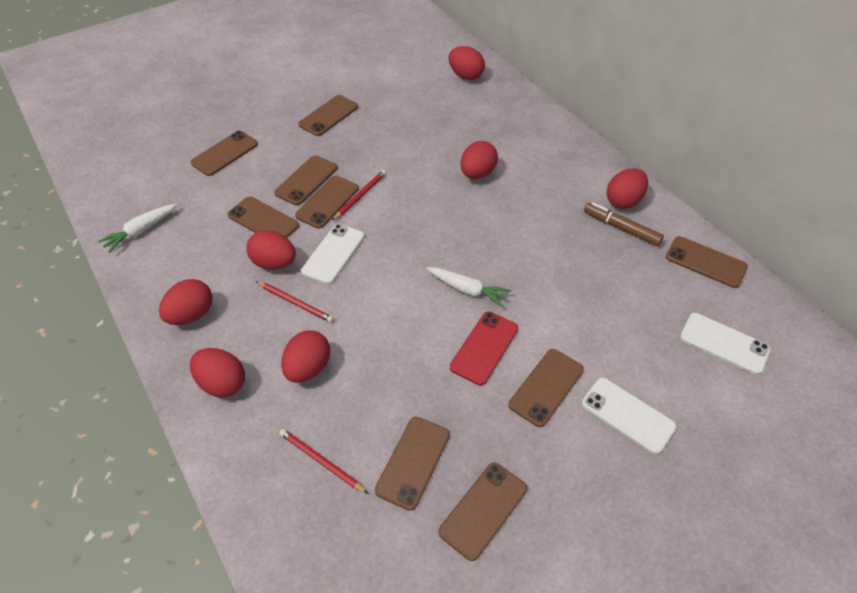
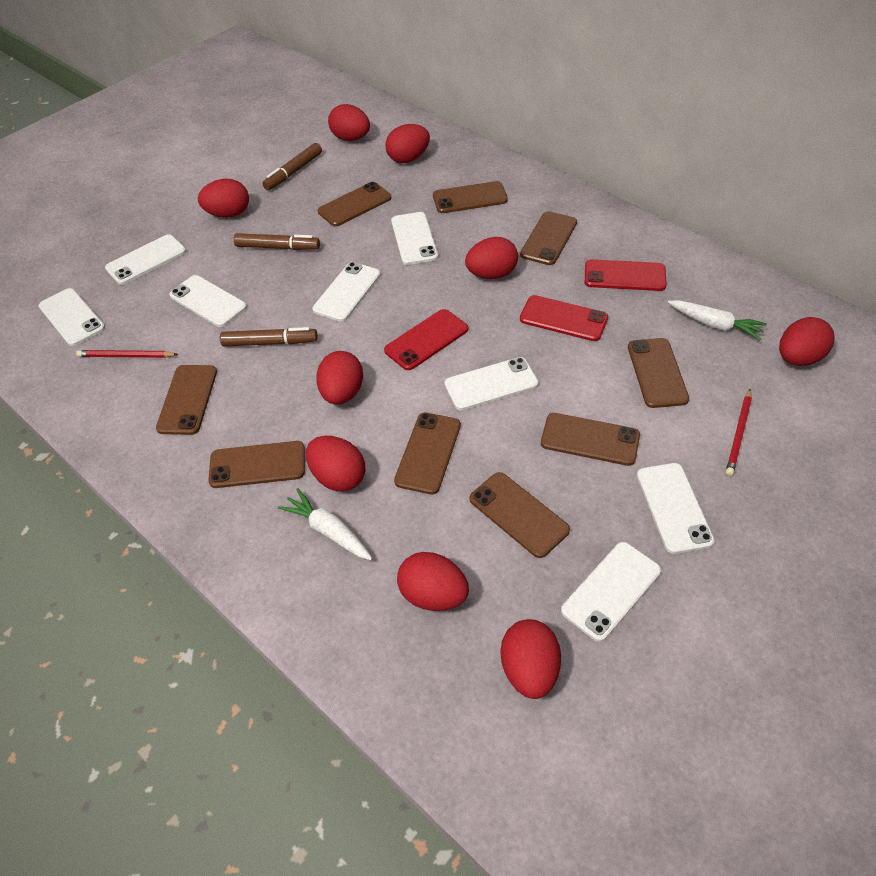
brown marker: [584,203,664,246] = 1 -> [220,327,318,346] [234,233,320,250] [262,143,322,190] = 3
red egg: [159,279,213,325] [190,348,245,398] [246,230,296,270] [281,330,330,383] [448,46,485,80] [461,141,498,179] [606,168,648,209] = 7 -> [198,179,249,218] [306,436,365,492] [316,351,363,405] [328,104,370,141] [385,124,430,163] [397,552,469,611] [465,237,518,279] [501,619,561,699] [779,317,834,366] = 9
red pencil: [256,281,334,323] [279,429,368,494] [332,170,386,221] = 3 -> [76,350,178,358] [726,389,752,476] = 2
red phone: [450,312,518,385] = 1 -> [384,309,468,370] [520,295,608,341] [585,259,667,291] = 3
white phone: [301,224,364,284] [582,378,677,454] [680,313,771,375] = 3 -> [39,288,105,346] [105,234,186,285] [169,275,247,327] [312,262,381,322] [391,212,438,265] [444,357,539,410] [561,542,661,642] [637,463,715,554] = 8

